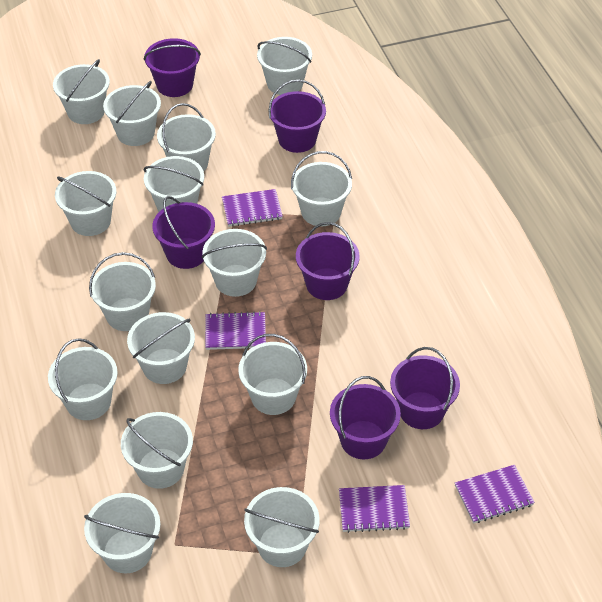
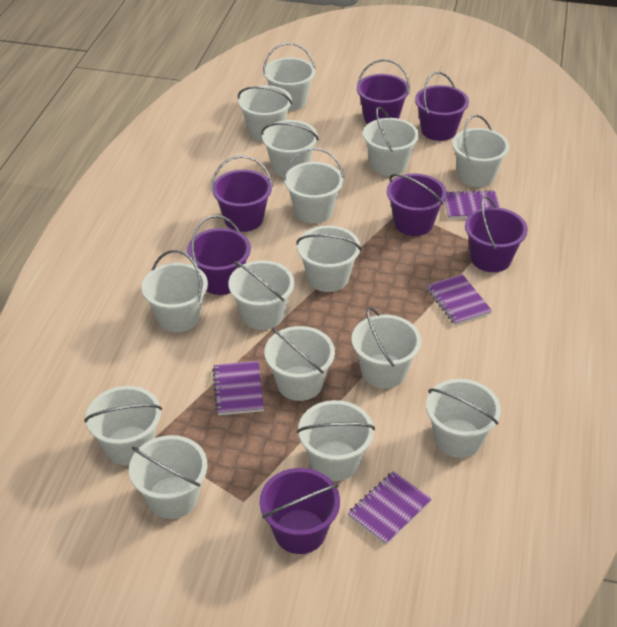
purple bucket: [144,38,201,97] [152,196,215,269] [269,80,326,153] [296,222,360,300] [330,376,401,459] [390,347,460,429] = 6 -> [187,215,251,295] [211,156,273,232] [260,468,340,554] [357,59,410,124] [387,173,447,236] [415,71,469,141] [465,196,528,272] = 7

